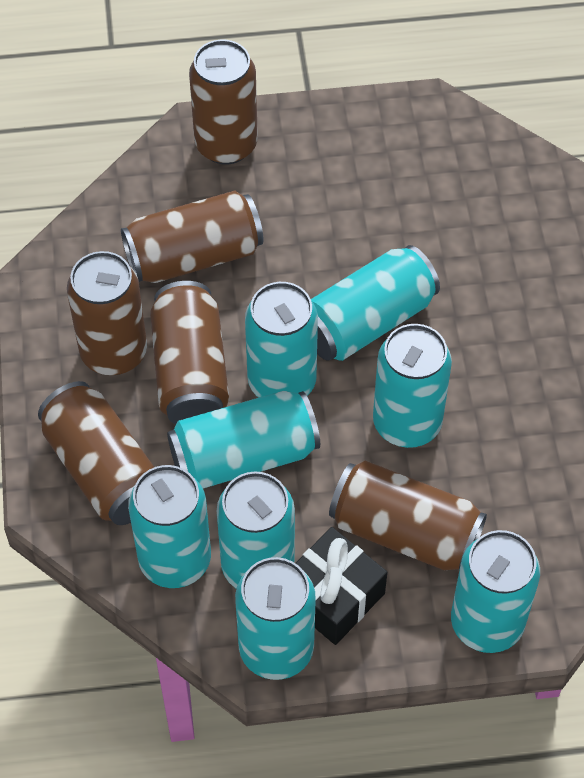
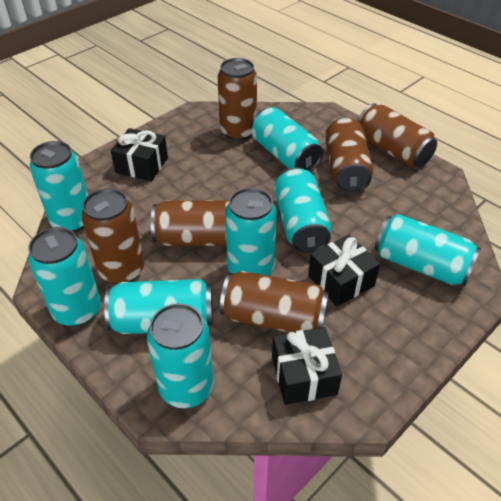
black gift: [296,527,387,645] = 1 -> [111,128,168,181] [272,327,342,405] [308,235,380,306] = 3

